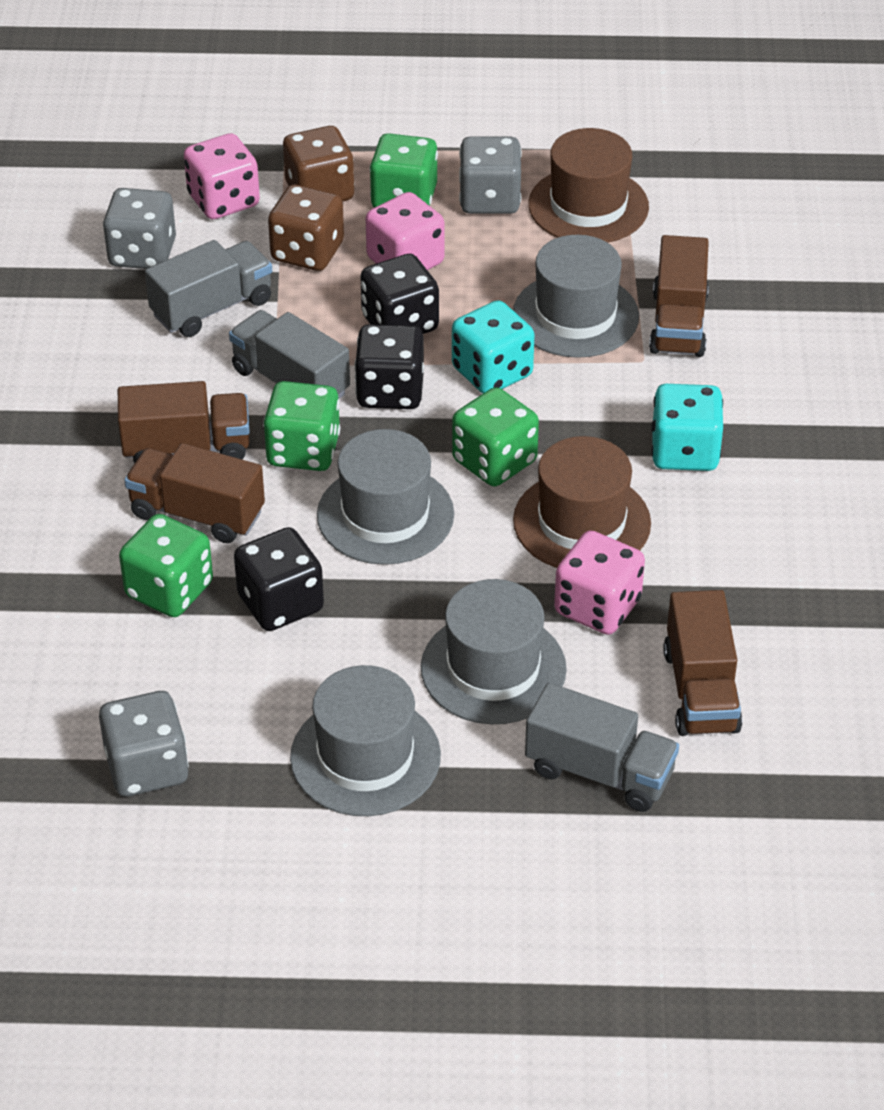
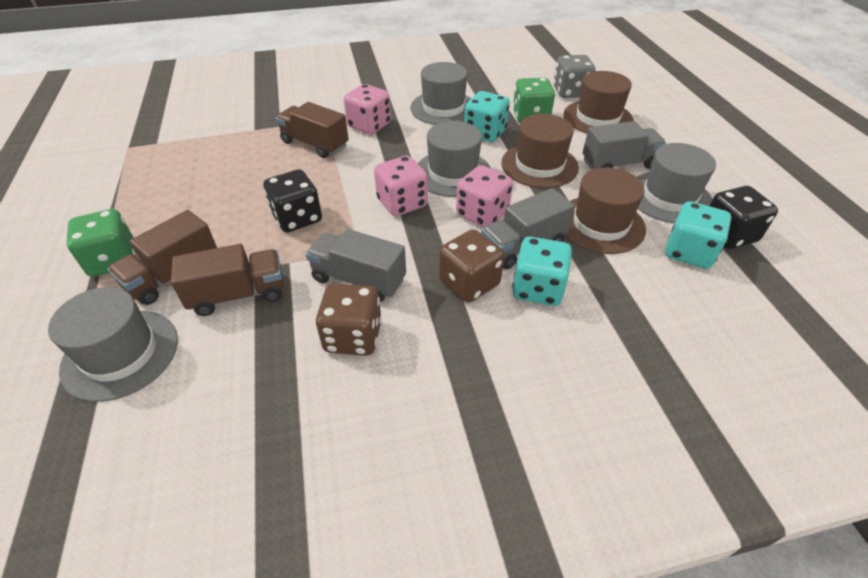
black dice: [234,527,324,631] [354,324,424,409] [360,254,439,334] = 3 -> [263,169,322,232] [710,186,778,249] = 2
brown hat: [513,436,651,568] [528,128,649,243] = 2 -> [501,114,579,188] [563,71,633,133] [564,167,646,254] = 3
brown truck: [118,381,250,463] [124,443,265,543] [649,235,709,357] [663,590,742,736] = 4 -> [107,210,217,305] [171,244,284,316] [276,102,349,158] = 3
green dice: [119,514,213,617] [263,381,340,471] [369,133,438,208] [452,387,539,487] = 4 -> [67,209,136,277] [513,78,555,123] = 2
grey dice: [99,691,189,797] [103,188,176,269] [459,136,522,214] = 3 -> [553,55,596,98] = 1
turquoise dice: [452,300,535,393] [651,384,723,471] = 2 -> [464,91,510,142] [512,237,572,306] [665,201,731,269] = 3

